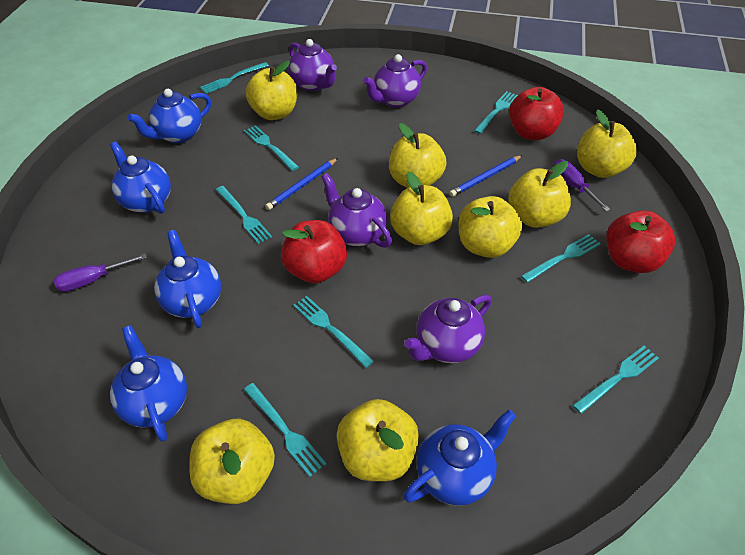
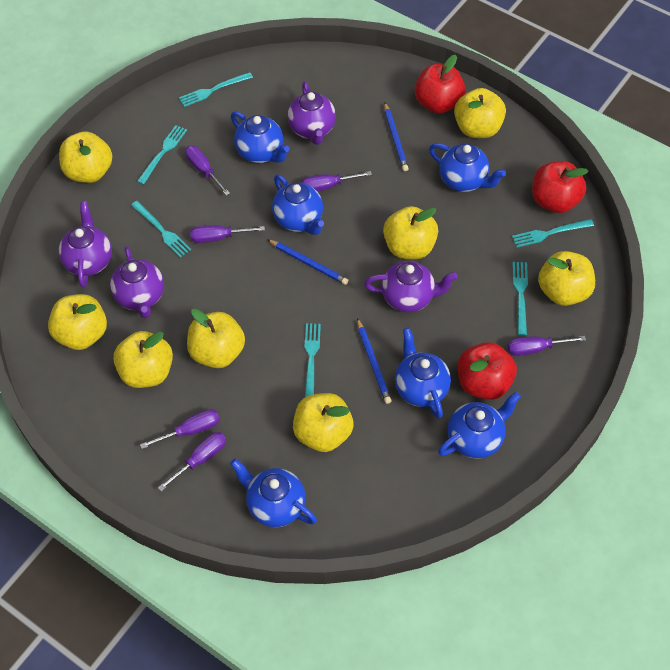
blue pencil: [265,158,338,210] [449,155,523,197] = 2 -> [267,239,348,285] [357,318,392,404] [384,102,409,171] = 3
blue teapot: [110,142,171,214] [110,325,187,442] [128,89,211,143] [154,230,221,328] [403,410,516,506] = 5 -> [230,459,317,527] [231,111,289,163] [272,174,324,235] [395,328,451,419] [429,143,506,192] [438,392,521,459] = 6
purple screwdriver: [54,254,147,292] [554,159,610,211] = 2 -> [140,409,220,449] [158,432,226,492] [185,146,230,196] [190,225,265,243] [301,171,372,192] [508,336,586,356] = 6
turquoise fork: [200,62,269,94] [216,186,272,244] [244,125,299,171] [244,383,327,477] [293,296,374,368] [474,91,518,134] [521,234,600,283] [572,346,659,414] = 8 -> [131,201,191,258] [137,125,187,185] [179,72,253,107] [304,323,321,397] [512,219,594,248] [513,262,528,336] = 6

